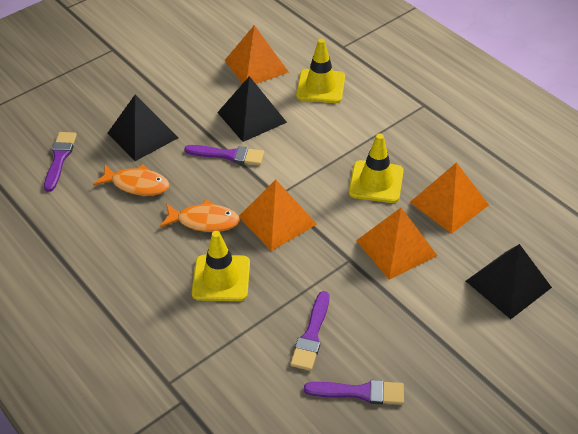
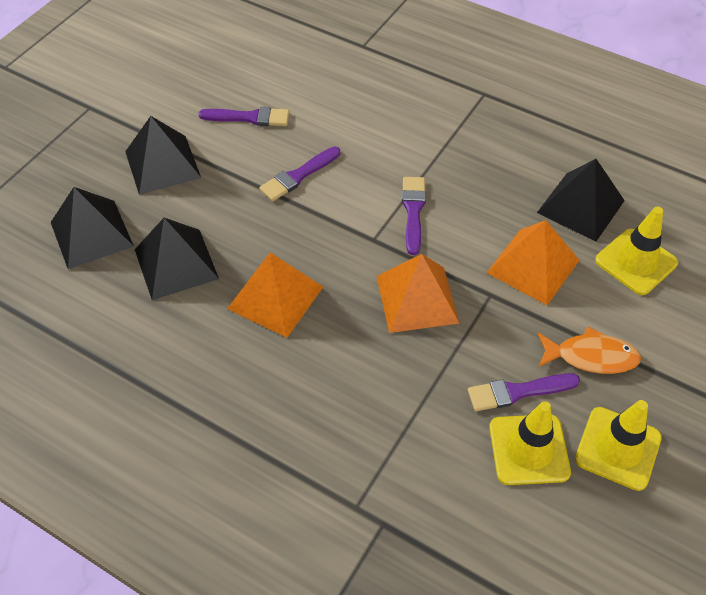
black pyramid: [107,94,179,161] [217,76,287,142] [466,244,552,319] = 3 -> [51,187,134,269] [125,116,201,195] [135,218,219,300] [537,159,625,242] = 4
orange fish: [93,164,169,196] [160,200,240,232] = 2 -> [538,327,641,374] = 1
orange pyramid: [225,25,289,84] [239,180,317,251] [356,208,438,280] [410,162,489,234] = 4 -> [227,253,323,338] [377,254,459,333] [487,220,580,305] = 3

